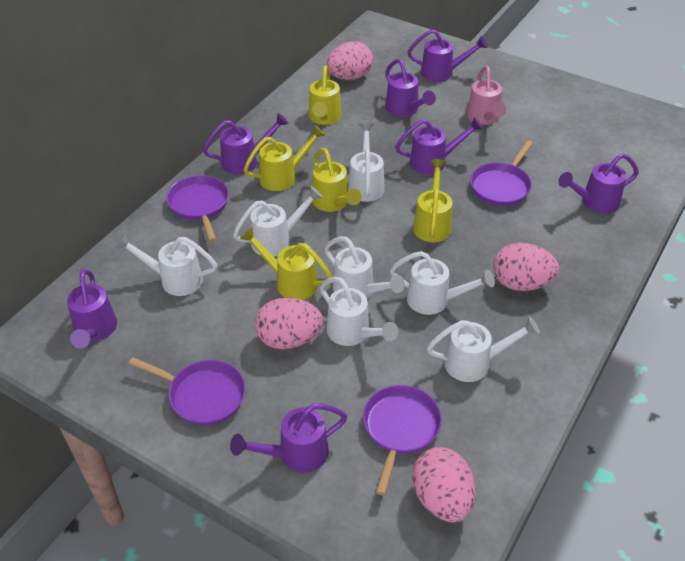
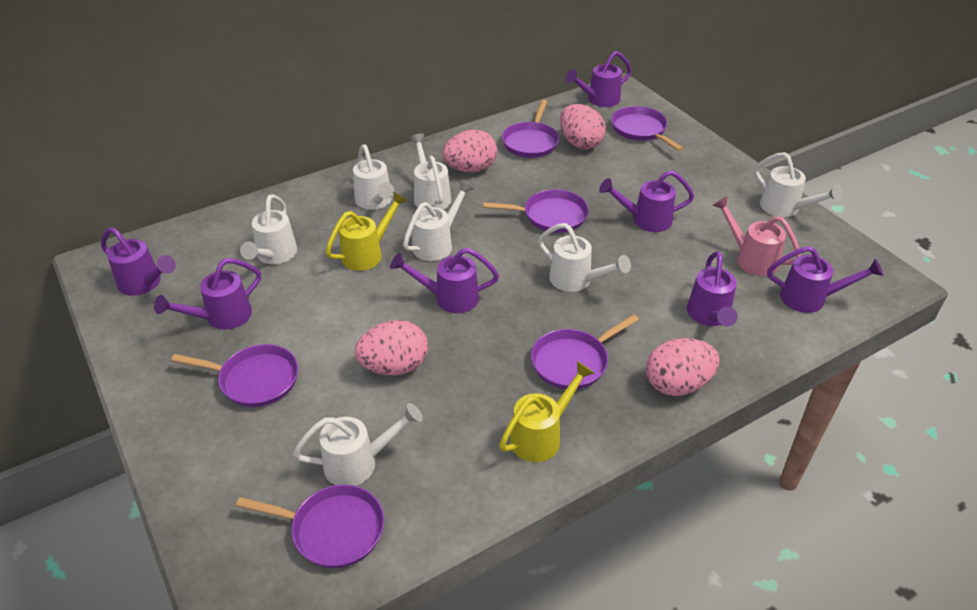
purple pan: [128,357,246,425] [166,175,229,242] [363,385,442,496] [470,140,533,206] = 4 -> [171,344,299,407] [236,484,385,568] [483,189,589,233] [502,100,559,158] [531,314,639,389] [611,106,684,151] = 6
yellow watering can: [240,227,332,300] [243,125,326,191] [309,66,342,125] [312,148,361,212] [413,159,453,242] = 5 -> [325,191,408,271] [499,361,594,462] = 2

